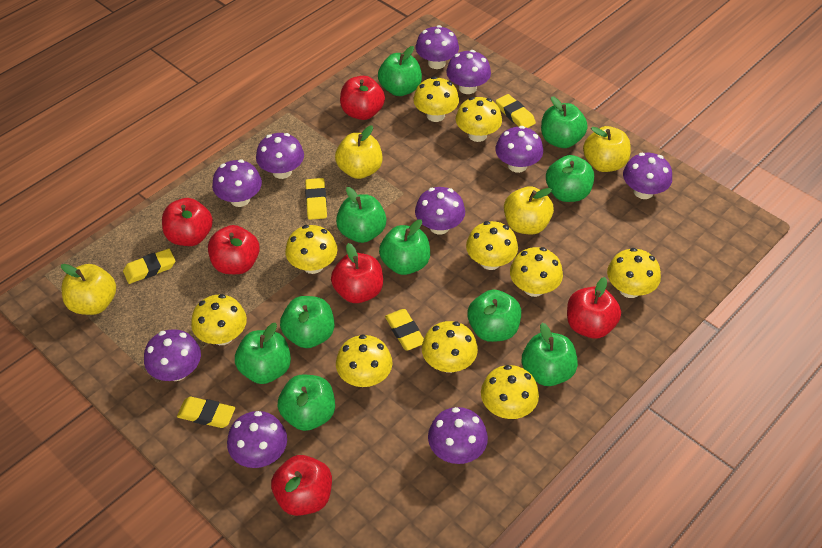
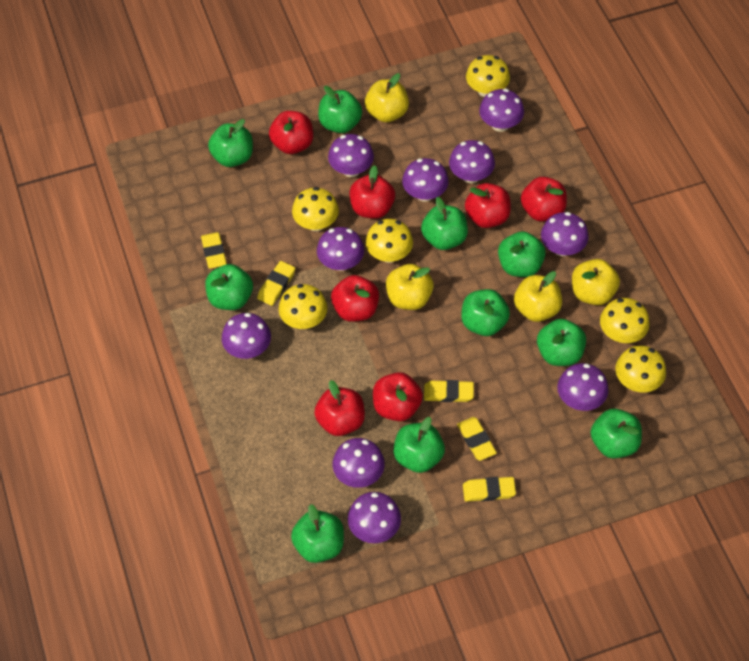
red apple: [162,198,213,246] [208,225,260,274] [271,455,332,516] [331,243,383,303] [340,76,385,120] [567,277,621,339] = 6 -> [269,111,313,154] [314,380,365,436] [331,275,379,322] [350,165,395,219] [373,372,423,421] [465,183,511,228] [521,177,567,222] = 7
yellow mushroom: [191,294,247,345] [285,225,337,274] [336,334,392,387] [413,77,459,122] [422,321,478,373] [456,97,502,142] [466,221,518,270] [481,365,539,419] [510,247,563,297] [607,248,661,298] = 10 -> [278,284,327,329] [292,187,339,231] [366,219,413,263] [466,55,510,97] [600,298,650,343] [615,346,666,392] = 6

